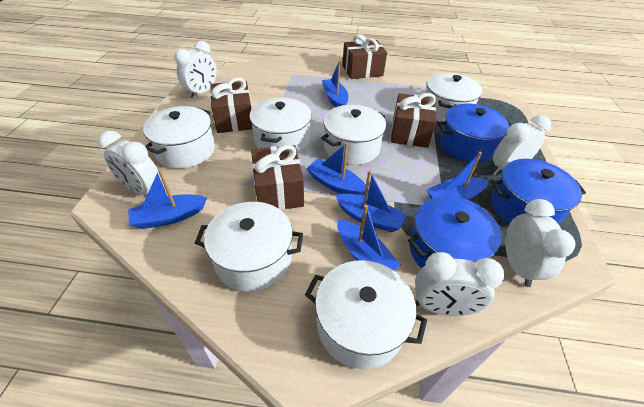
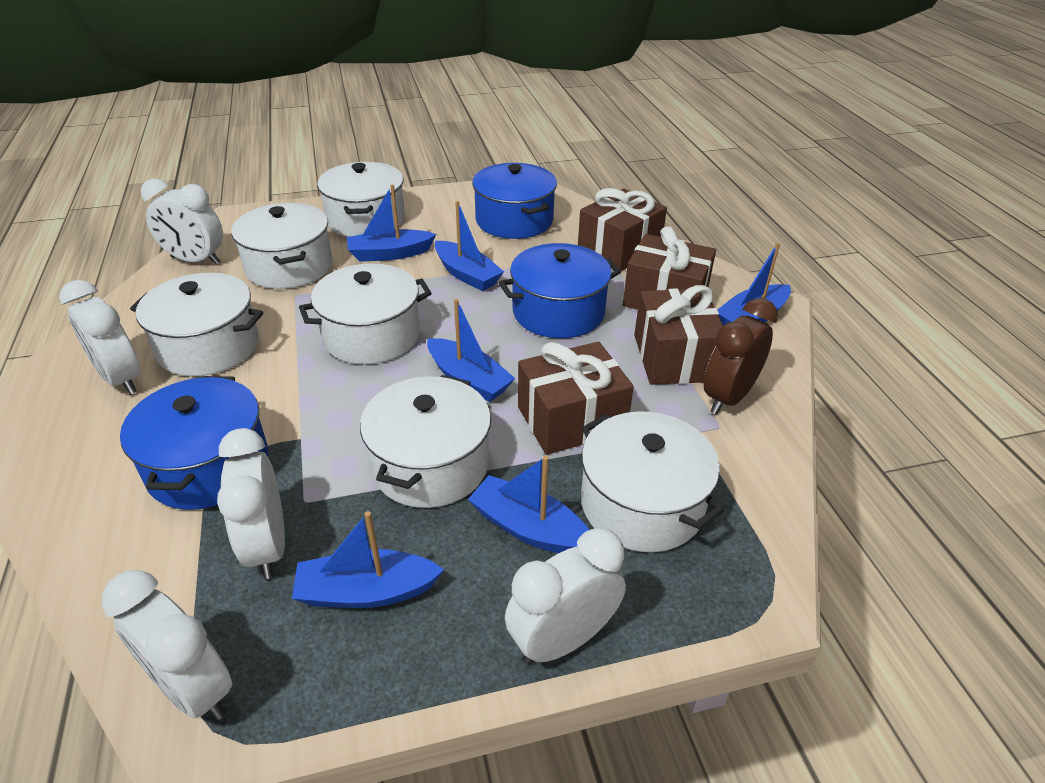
brown clock: none = 0 -> [704,298,778,415] = 1

